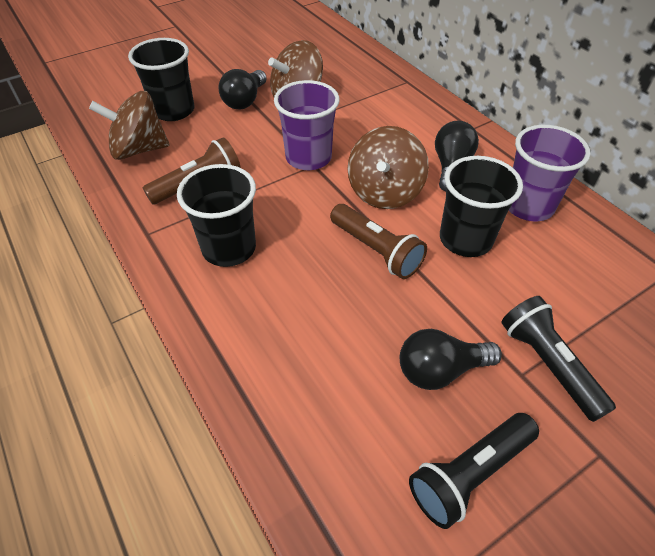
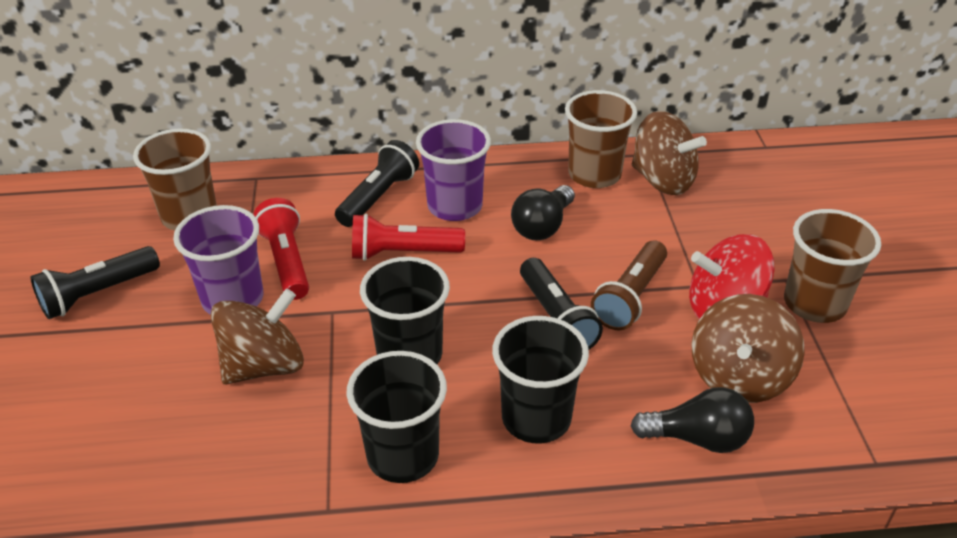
black flashlight: [409,413,539,529] [501,296,616,422] = 2 -> [31,246,160,319] [335,140,419,227] [520,258,603,350] = 3
black light bulb: [218,69,267,109] [400,329,502,390] [435,121,479,191] = 3 -> [511,185,575,240] [631,387,754,453] = 2
brown cup: none = 0 -> [133,128,217,230] [565,90,637,188] [784,209,881,323] = 3
brown flashlight: [143,137,241,204] [330,204,427,279] = 2 -> [591,240,667,330] = 1
red flashlight: none = 0 -> [253,198,309,300] [352,214,465,261] = 2
red spinning top: none = 0 -> [689,234,774,319] = 1

